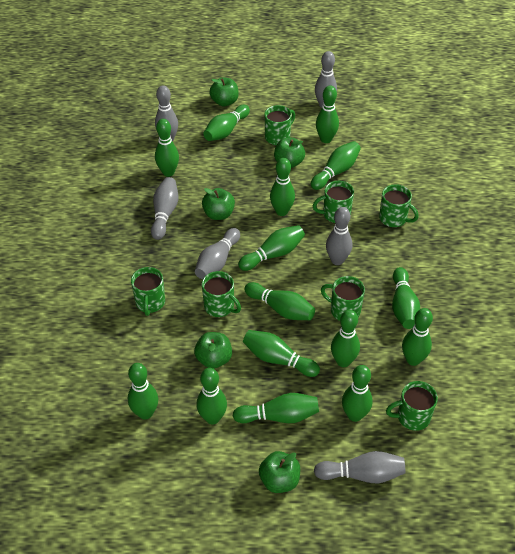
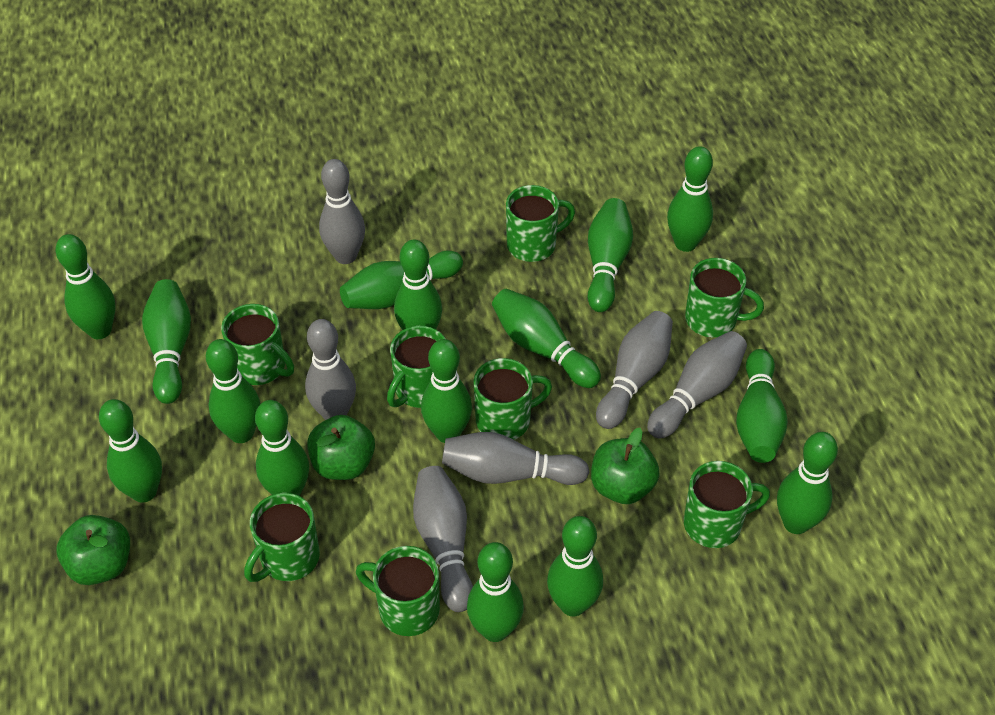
green apple: [194,332,232,369] [202,188,235,220] [209,77,239,106] [259,451,300,493] [274,138,305,168] = 5 -> [57,515,130,585] [307,415,375,480] [591,428,660,504] = 3
green mug: [131,267,165,316] [202,271,241,317] [265,105,295,145] [313,181,354,223] [321,276,365,321] [379,184,418,227] [386,381,438,431] = 7 -> [221,304,294,385] [244,493,320,582] [356,546,440,636] [387,326,446,408] [474,358,552,440] [506,185,575,262] [684,461,770,548] [685,258,764,337] = 8

